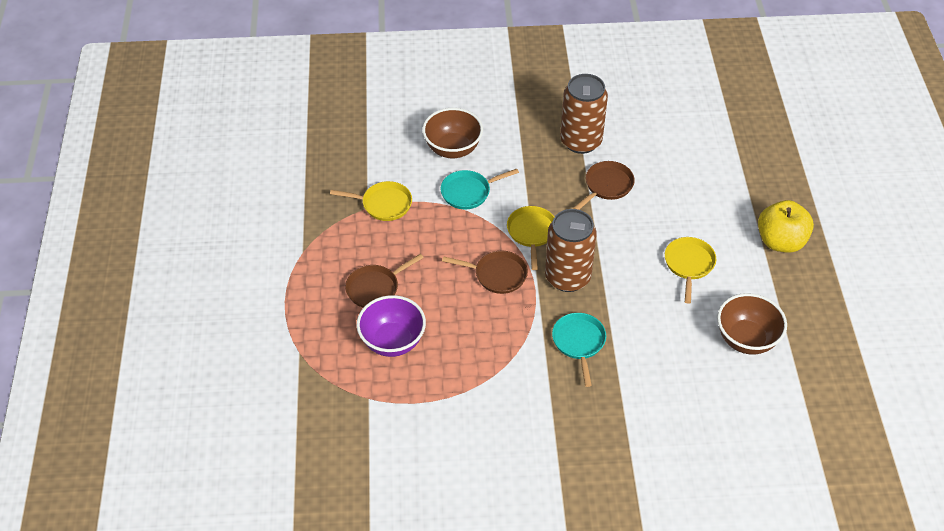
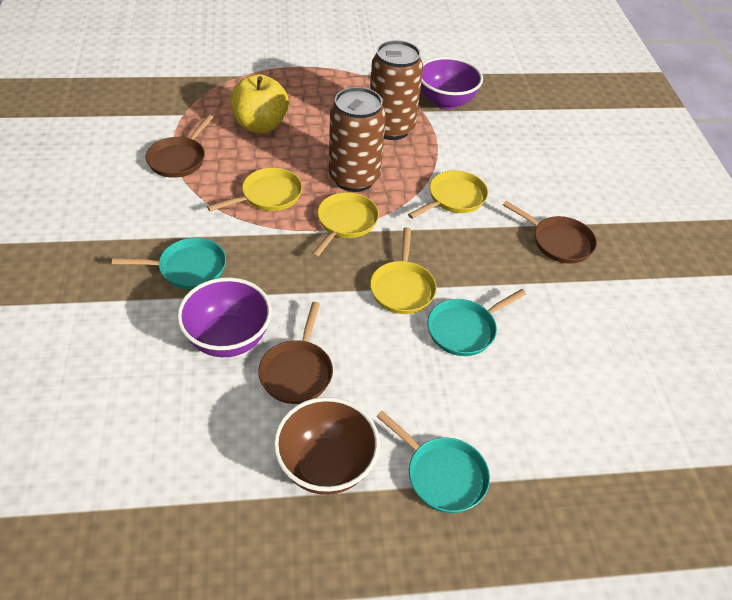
brown bowl: [422,108,483,158] [717,293,787,355] = 2 -> [273,397,380,495] = 1
purple bowl: [357,295,426,357] = 1 -> [177,277,272,357] [421,57,483,110] = 2
turquoise pan: [441,169,519,209] [552,313,606,387] = 2 -> [112,238,226,289] [376,411,490,513] [427,289,526,356] = 3
yellow pan: [330,181,412,221] [507,206,554,270] [665,237,716,304] = 3 -> [207,168,302,211] [311,192,379,258] [370,227,437,314] [408,170,488,219] = 4

